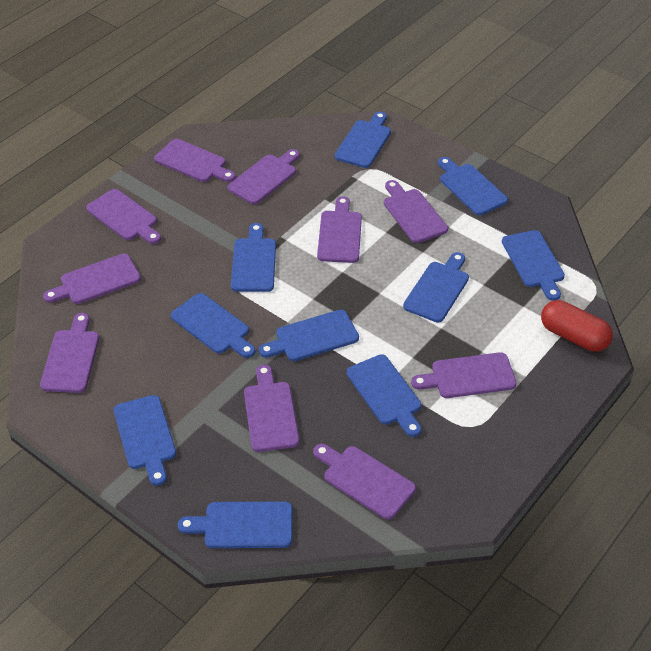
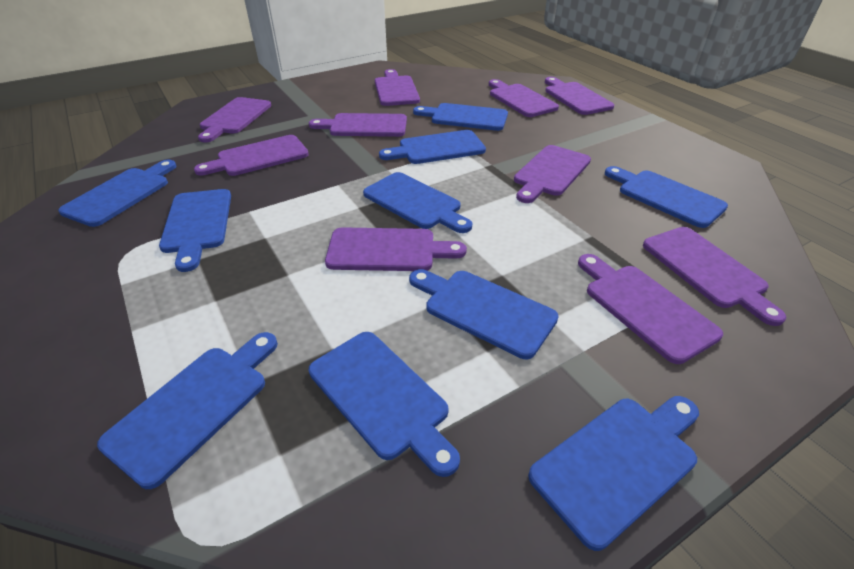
red capsule: [541,300,613,352] = 1 -> none = 0

